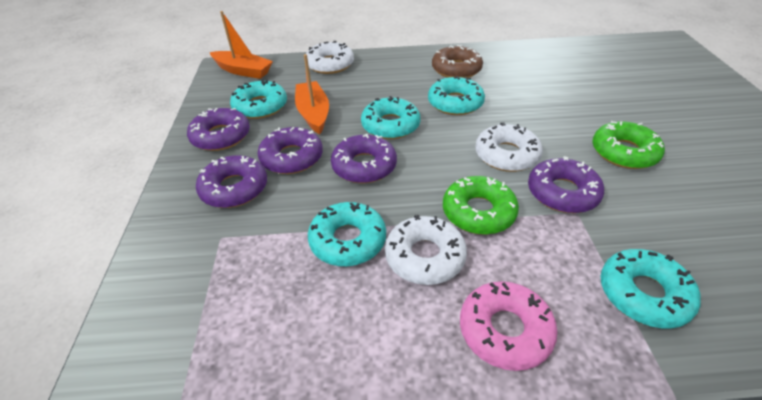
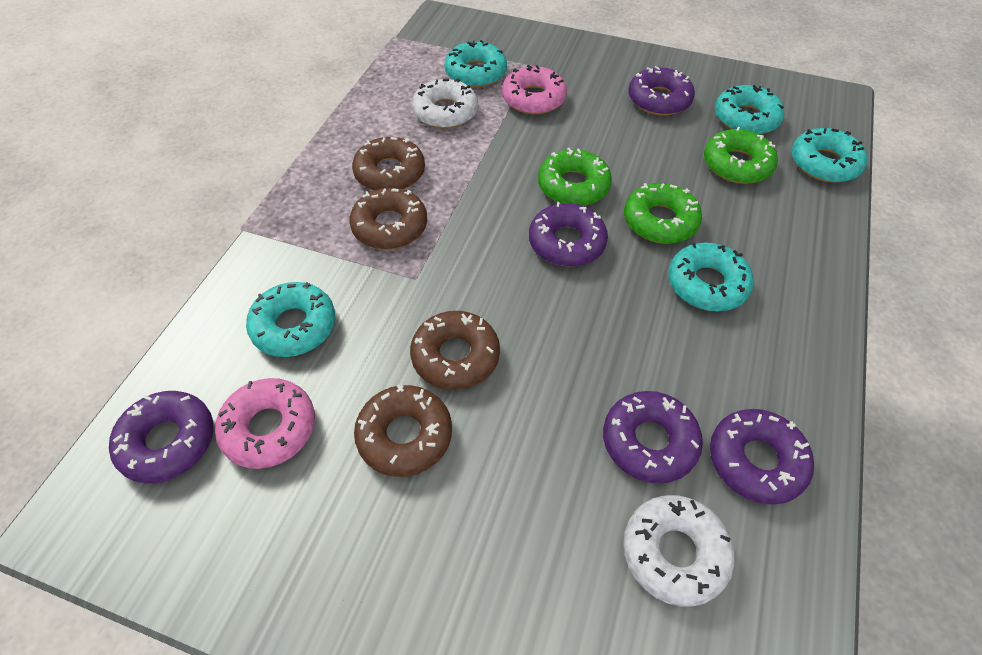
brown donut: [432,45,483,78] = 1 -> [349,188,427,249] [352,137,425,190] [354,385,452,477] [410,311,500,390] = 4
green donut: [443,176,519,235] [593,121,665,169] = 2 -> [538,148,612,206] [624,183,702,244] [704,127,778,184] = 3
orange boat: [210,11,273,79] [295,54,329,134] = 2 -> none = 0
pink donut: [460,281,558,371] = 1 -> [215,378,315,469] [502,65,567,114] = 2
white donut: [306,41,354,74] [385,215,467,285] [475,122,543,172] = 3 -> [412,78,478,129] [623,495,734,607] = 2

